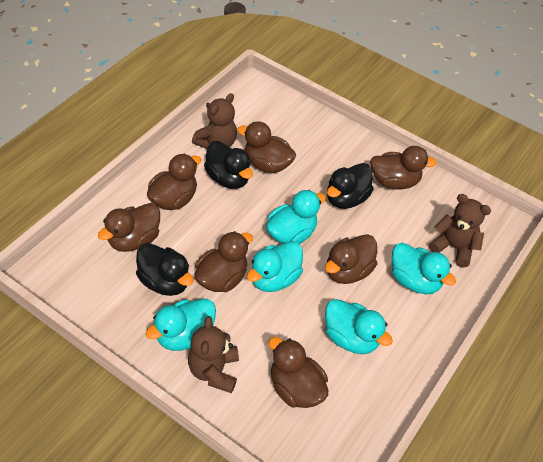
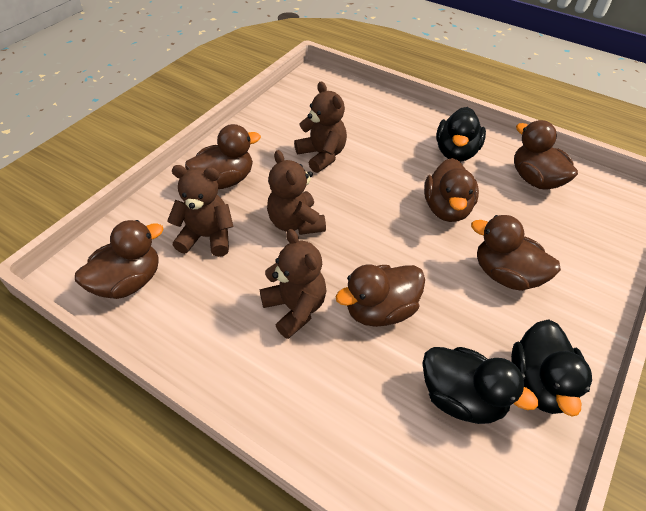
brown duck: [98,203,160,252] [147,154,202,210] [194,231,253,292] [237,121,296,173] [269,337,328,408] [325,234,377,284] [370,146,437,190] = 7 -> [75,220,164,299] [185,124,261,189] [336,265,425,327] [424,158,479,222] [471,215,561,291] [514,120,578,189] = 6
brown teddy bear: [188,316,239,393] [192,93,237,149] [429,194,491,268] = 3 -> [167,165,234,257] [260,229,326,339] [267,150,326,235] [294,82,347,173] = 4
turquoise duck: [146,299,216,351] [247,241,303,292] [266,190,326,244] [325,299,393,354] [392,243,456,294] = 5 -> none = 0

